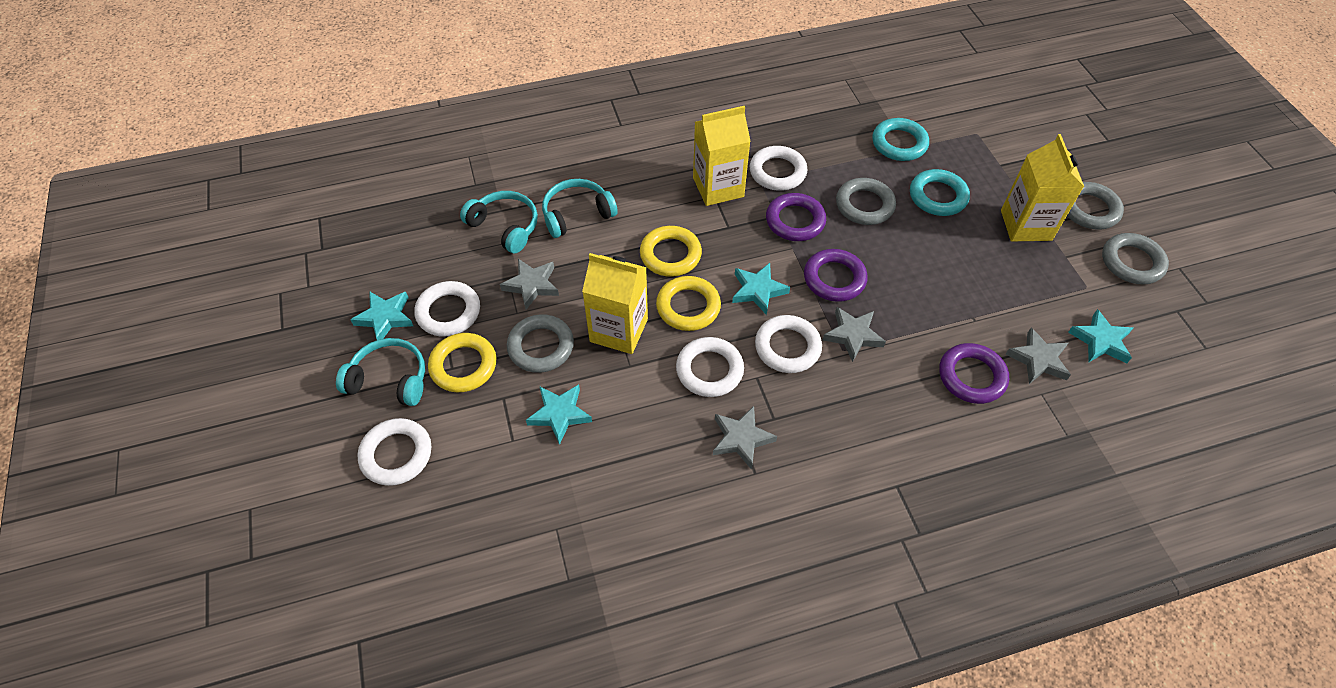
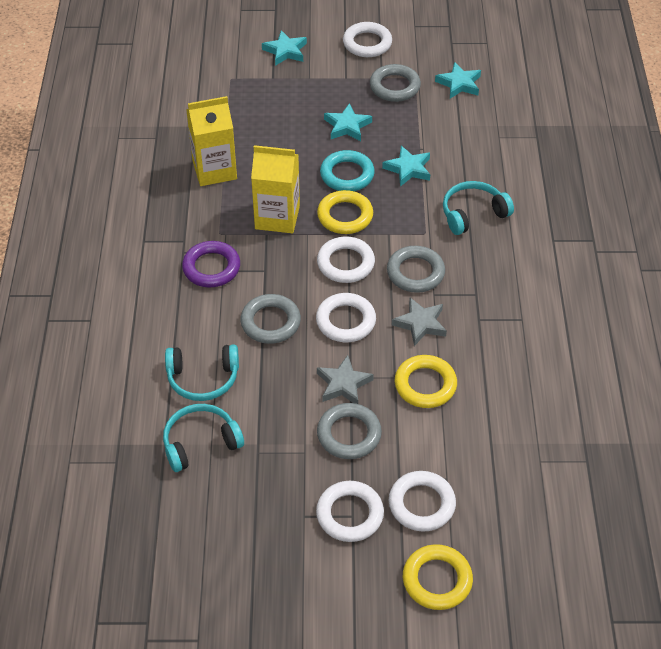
grey star: [500,259,559,310] [713,406,777,470] [823,307,886,362] [1005,328,1071,384] = 4 -> [317,355,374,404] [392,298,447,346] = 2
purple ring: [766,193,826,241] [804,249,867,302] [939,343,1009,404] = 3 -> [182,241,240,287] = 1
turquoise ring: [873,118,929,161] [910,169,970,216] = 2 -> [320,150,375,191] = 1
yellow carton: [582,253,648,354] [693,106,751,206] [1001,134,1084,241] = 3 -> [186,96,237,186] [251,145,300,233] = 2

